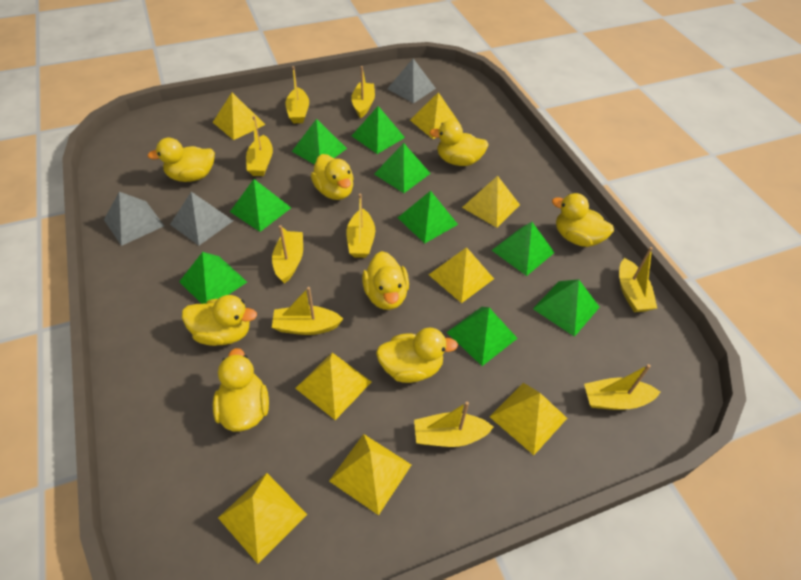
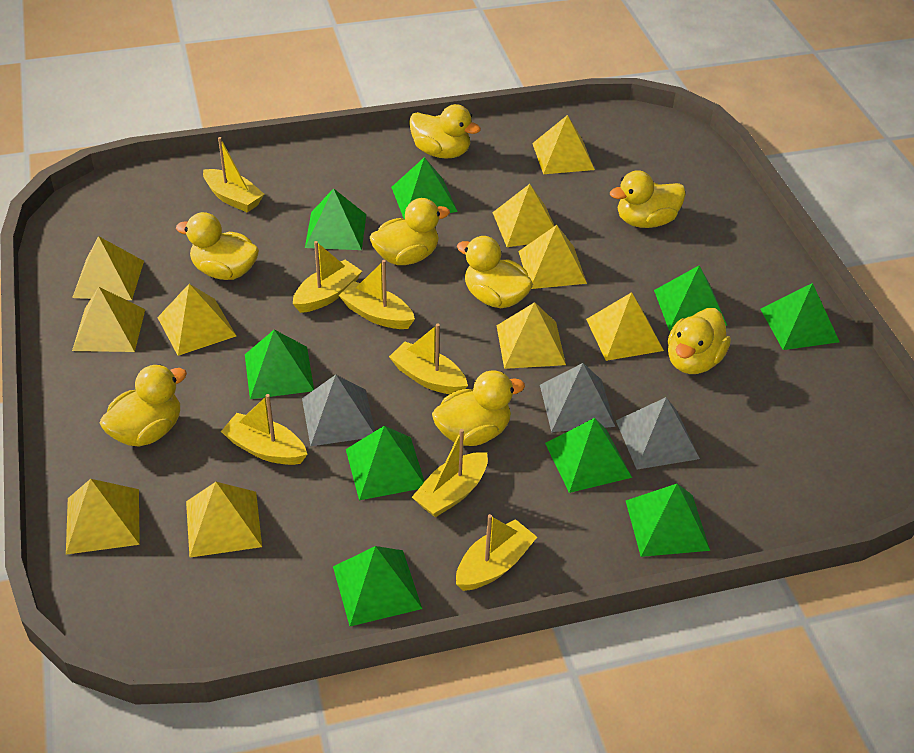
yellow boat: [246,116,273,176] [272,225,303,283] [272,287,343,335] [285,66,309,123] [346,194,375,258] [351,66,375,118] [414,402,494,447] [584,364,660,410] [619,247,657,312] = 9 -> [203,137,264,212] [221,394,307,465] [293,241,362,313] [339,260,415,329] [389,324,468,394] [412,429,488,517] [456,514,537,591] = 7
yellow pyramid: [213,93,266,140] [218,473,307,564] [295,353,371,420] [329,434,411,515] [410,92,461,139] [429,247,494,303] [462,176,520,228] [490,383,567,455] = 8 -> [66,479,140,555] [72,236,144,300] [72,287,145,352] [157,284,236,356] [186,482,262,558] [492,184,554,247] [496,302,566,369] [518,225,587,289] [532,115,595,174] [586,292,664,361] = 10

